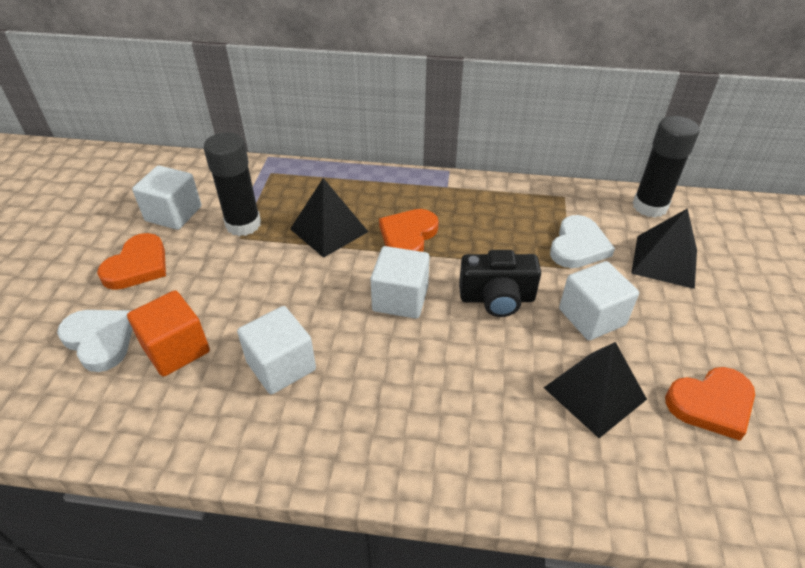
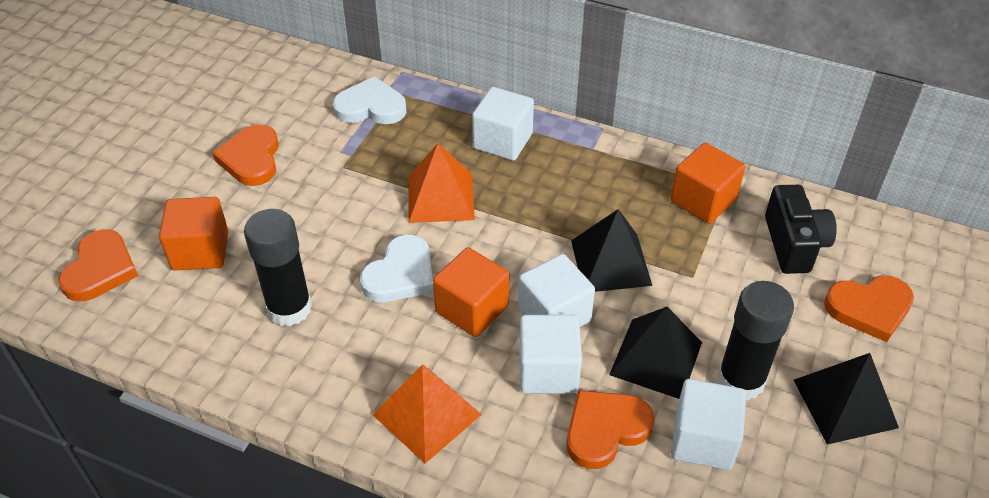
orange cube: [127,290,210,377] = 1 -> [159,197,228,270] [433,247,509,337] [671,143,745,224] = 3
orange heart: [97,233,166,290] [379,209,439,252] [665,367,755,441] = 3 -> [58,229,138,301] [212,124,279,186] [567,390,654,469] [824,275,914,342] = 4
orange pyramid: none = 0 -> [373,364,482,464] [408,143,475,223] = 2

